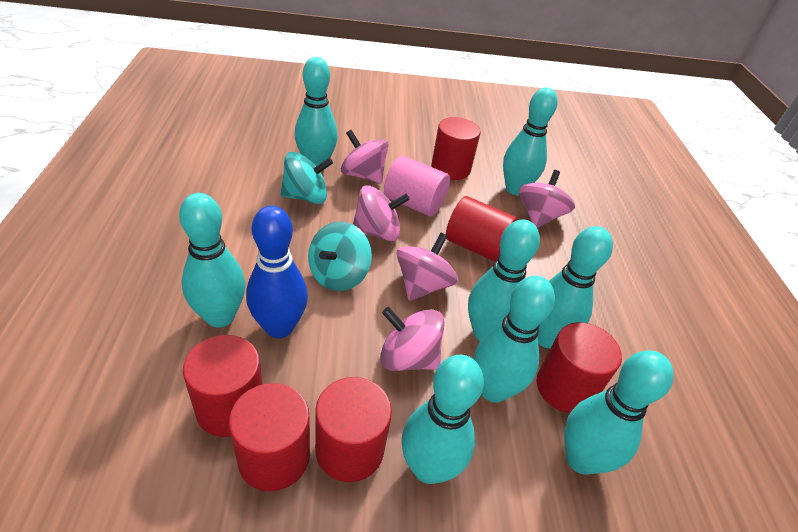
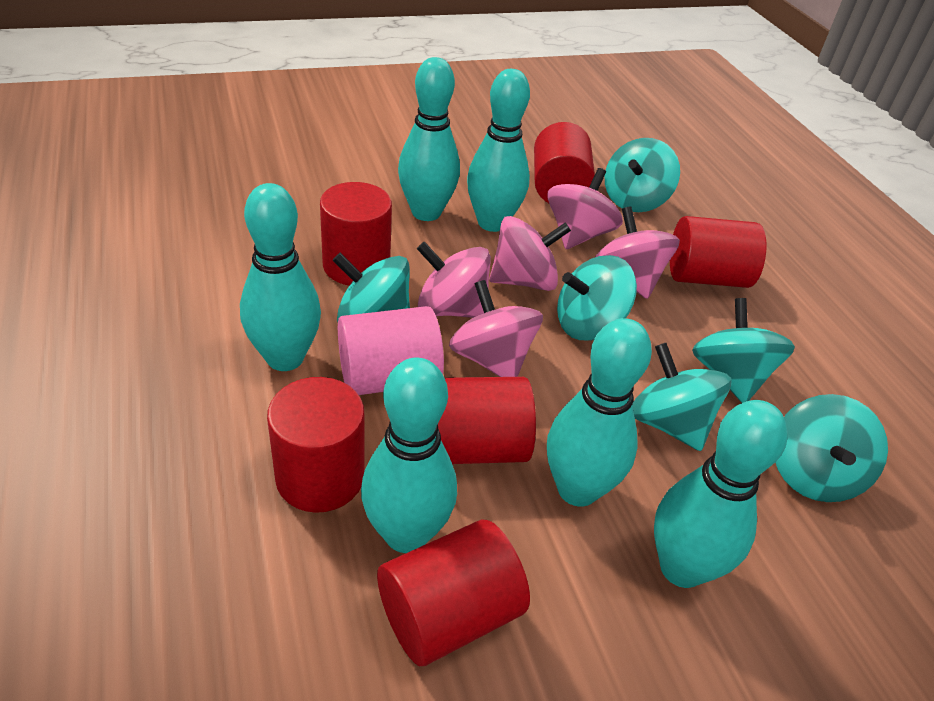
blue bowling pin: [246,206,308,338] = 1 -> none = 0
turquoise bowling pin: [179,193,245,328] [295,57,338,166] [402,355,484,484] [468,220,540,341] [474,276,555,403] [503,87,558,196] [538,226,613,349] [564,350,674,475] = 8 -> [240,183,321,371] [361,358,457,553] [398,57,460,221] [467,69,530,232] [547,318,652,507] [654,400,788,588] = 6
turquoise spinning top: [280,152,333,204] [308,222,372,291] = 2 -> [333,253,410,322] [557,255,637,341] [605,138,680,212] [632,343,731,451] [692,298,795,403] [775,394,888,502] = 6

